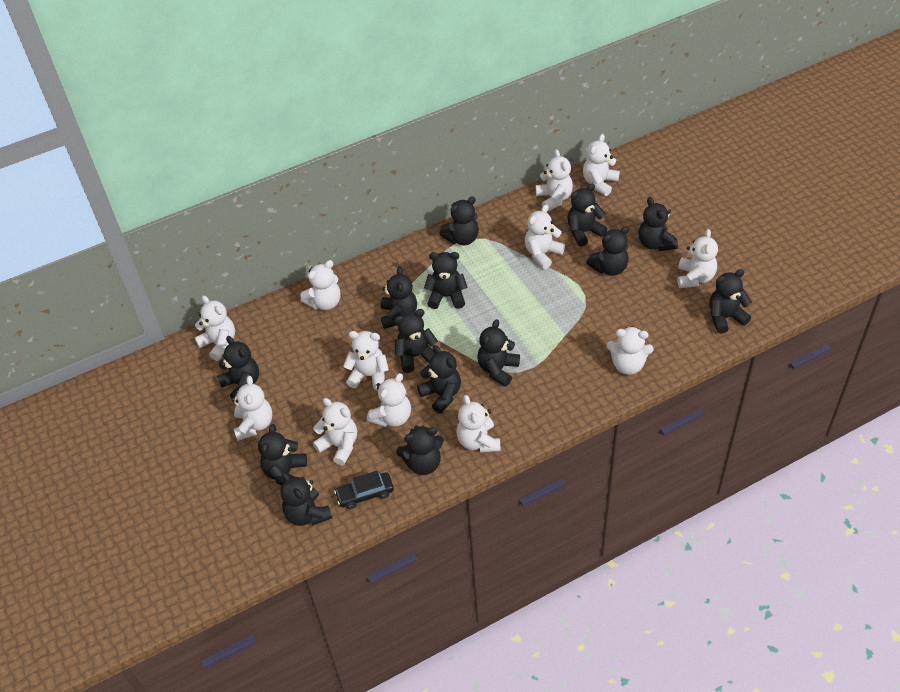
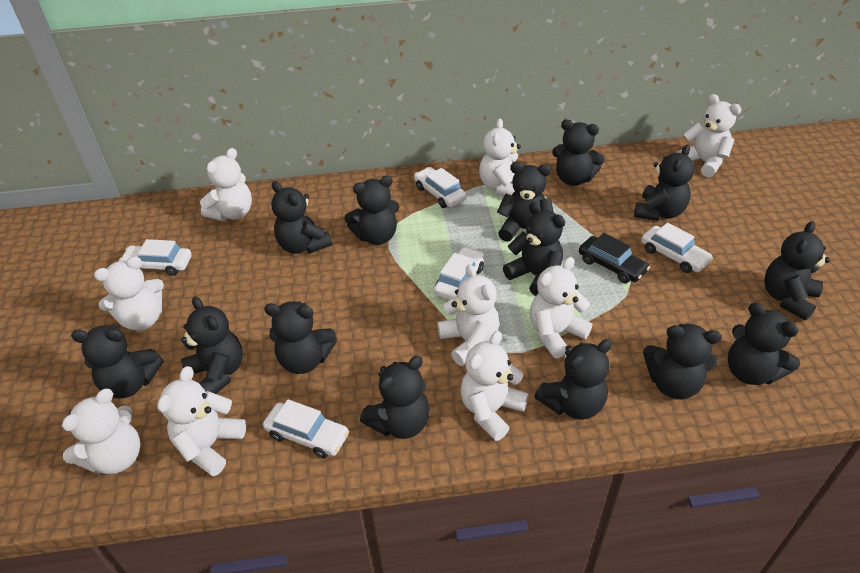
white car: none = 0 -> [119,239,192,276] [263,399,349,458] [414,167,467,208] [434,247,485,300] [641,223,713,273] = 5
white teddy bear: [194,296,235,361] [231,376,272,441] [300,260,341,310] [313,398,357,466] [343,331,389,390] [367,373,411,427] [456,395,501,453] [525,204,565,269] [536,149,573,211] [583,134,620,196] [607,326,654,375] [678,229,718,288] = 12 -> [62,389,140,475] [94,256,164,331] [157,366,246,476] [200,148,252,221] [437,264,499,366] [460,331,529,441] [479,118,521,197] [530,257,593,358] [677,94,741,177] = 9

